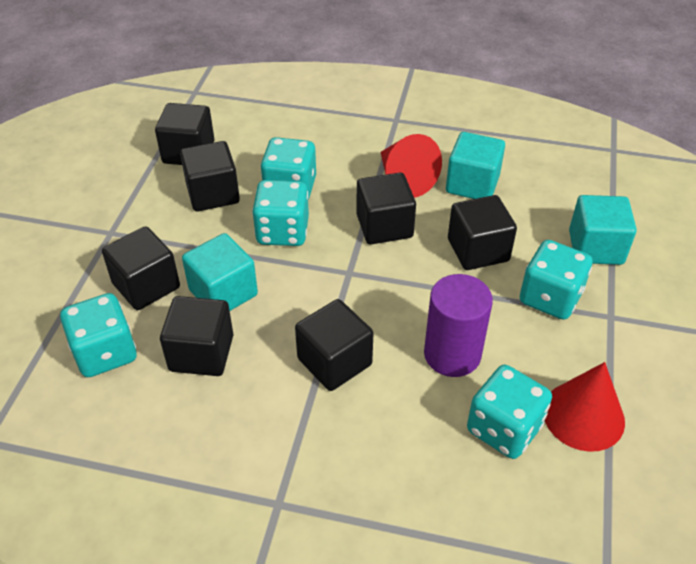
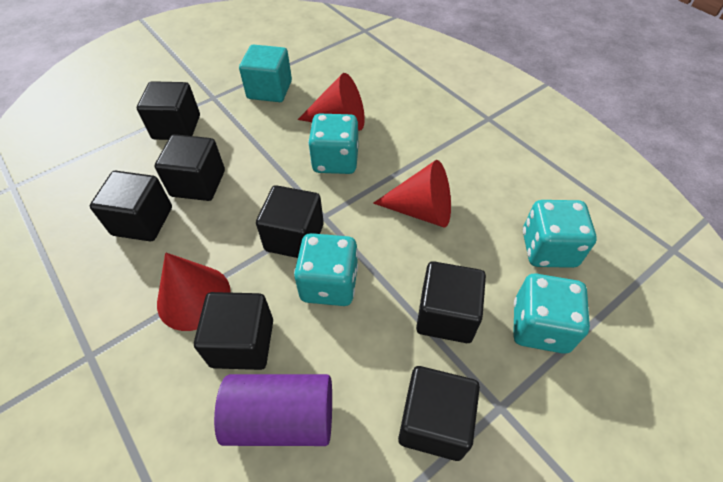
red cone: [380,134,442,198] [545,362,625,452] = 2 -> [157,253,231,331] [298,73,365,131] [373,160,451,227] = 3
turquoise cube: [182,233,258,311] [446,132,505,199] [569,195,637,265] = 3 -> [239,44,292,102] = 1
turquoise dice: [60,293,136,377] [252,180,309,246] [260,137,316,199] [467,365,552,459] [520,240,592,320] = 5 -> [294,233,358,306] [308,114,358,174] [513,273,590,354] [523,200,597,268] = 4

